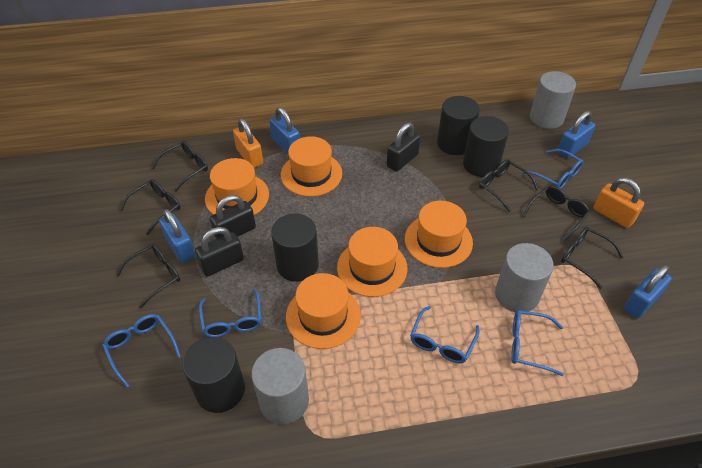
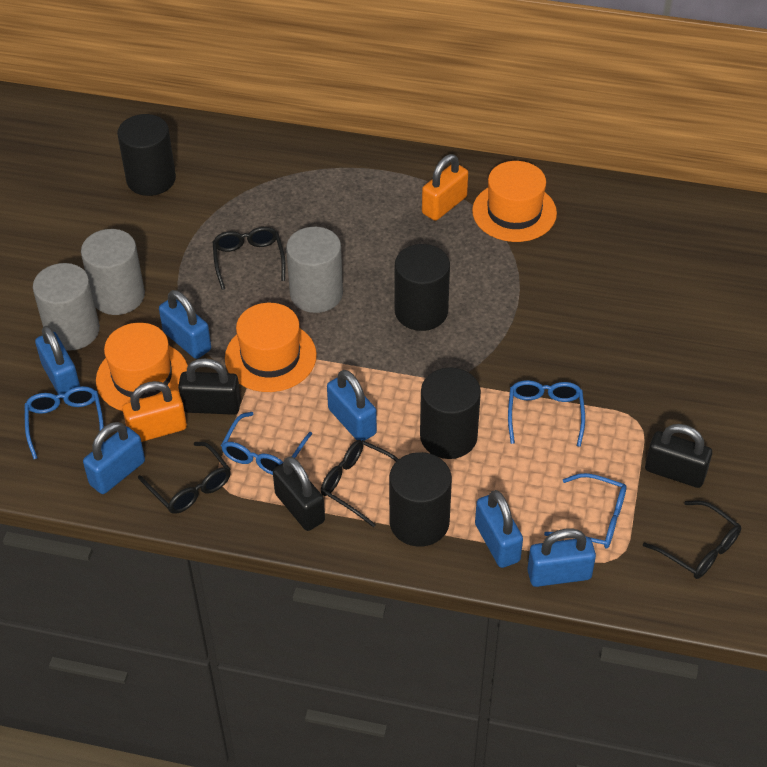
black glasses: [116,244,180,308] [120,179,181,235] [152,141,208,192] [479,159,539,212] [522,186,590,242] [561,227,624,289] = 6 -> [138,442,231,514] [213,227,285,290] [321,440,399,527] [643,500,741,579] = 4
blue glasses: [102,314,181,388] [199,289,261,337] [410,306,480,363] [511,310,564,376] [523,149,584,189] = 5 -> [25,386,104,459] [221,412,312,475] [508,380,585,447] [544,473,627,549] = 4
blue padlock: [159,209,195,263] [270,107,300,154] [558,111,595,158] [624,265,672,318] = 4 -> [35,326,80,394] [83,422,145,494] [159,290,211,359] [327,370,377,441] [475,490,523,568] [527,528,596,587] = 6
orange hat: [205,158,269,215] [281,136,342,197] [286,273,361,349] [337,227,408,297] [405,201,473,268] = 5 -> [96,323,188,411] [225,303,317,392] [472,161,557,242] = 3

